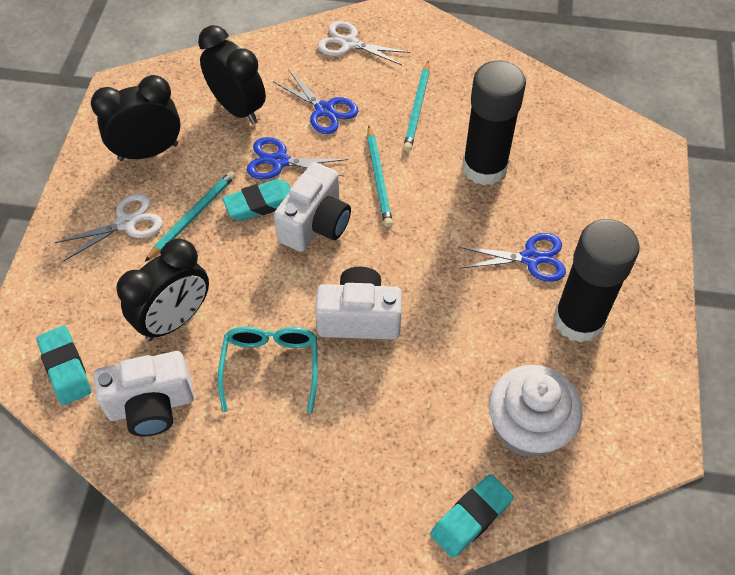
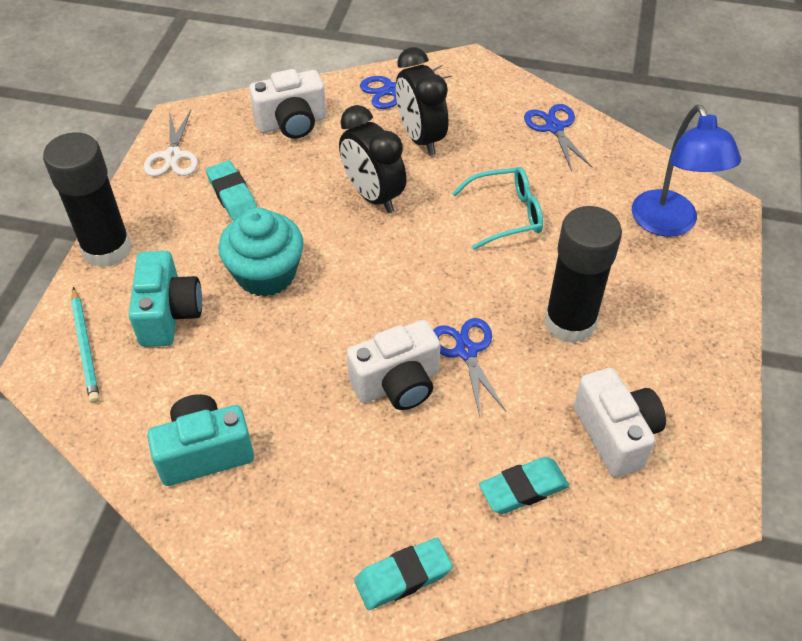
black clock: [91,75,181,161] [116,239,209,341] [198,25,266,125] = 3 -> [339,105,406,213] [396,47,448,155] = 2
blue lamp: none = 0 -> [632,105,741,237] = 1
turquoise camera: none = 0 -> [129,251,202,347] [147,394,254,486] = 2
turquoise cupcake: none = 0 -> [218,208,304,297] = 1
turquoise pencil: [145,171,236,262] [367,126,393,227] [403,61,430,152] = 3 -> [71,287,100,403] = 1
white cupcake: [489,365,583,457] = 1 -> none = 0
white scissors: [54,193,163,261] [318,21,410,66] = 2 -> [144,110,198,176] = 1

